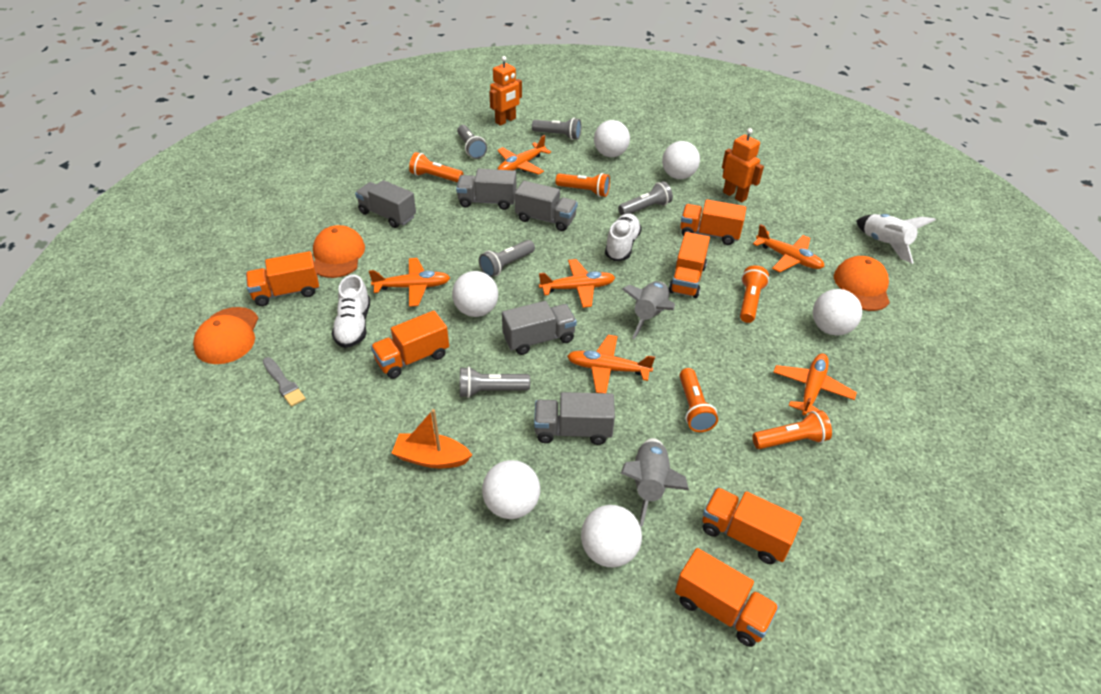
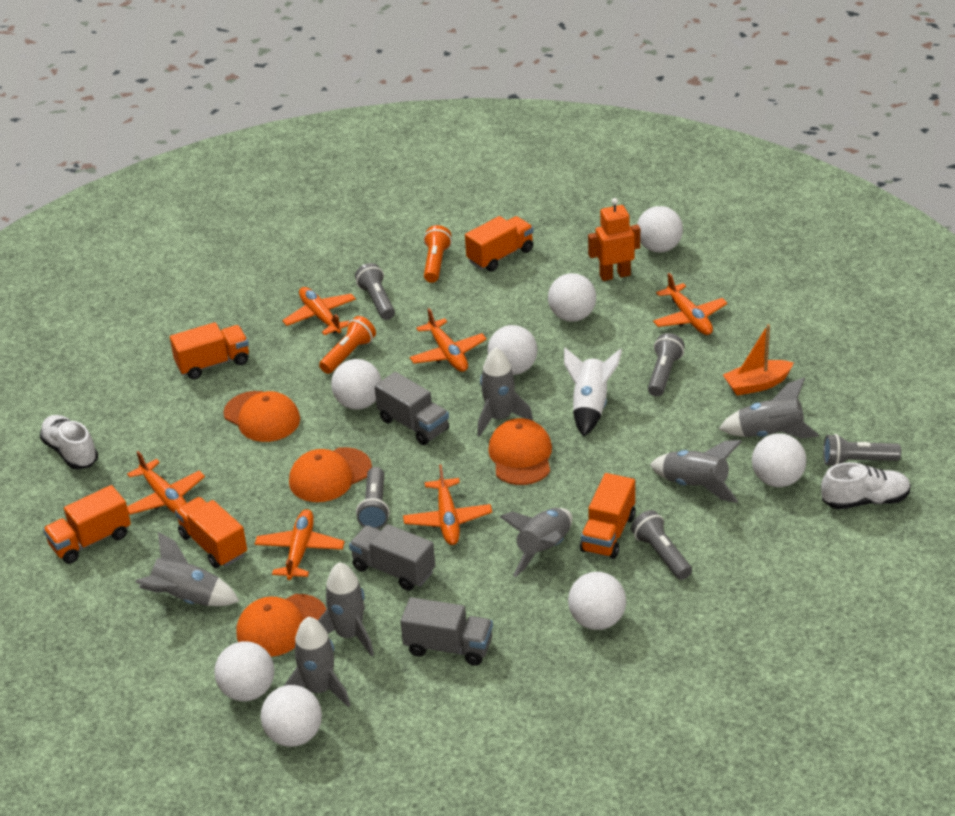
grey brush: [263,357,306,407] = 1 -> none = 0
grey rocket: [621,438,689,527] [622,281,675,339] = 2 -> [135,532,239,606] [284,617,350,707] [318,562,374,656] [477,347,533,437] [500,508,572,577] [650,440,742,503] [719,377,819,438] = 7
grey truck: [355,180,416,228] [456,169,517,210] [502,301,577,355] [515,181,578,231] [534,392,615,445] = 5 -> [349,524,435,591] [375,372,449,445] [400,597,493,666] = 3
orange cap: [193,307,258,364] [313,225,365,278] [834,256,890,311] = 3 -> [223,391,300,442] [236,594,327,657] [289,447,372,502] [488,418,552,485] = 4
orange flashlight: [409,152,463,183] [555,173,610,197] [679,368,718,432] [740,265,769,323] [752,410,832,449] = 5 -> [319,316,376,374] [424,225,452,283] = 2
orange robot: [489,56,522,126] [722,128,764,202] = 2 -> [588,198,640,281] = 1
orange truck: [246,251,319,306] [371,311,449,379] [669,232,710,298] [675,548,779,647] [680,199,746,245] [702,487,802,564] = 6 -> [43,485,131,564] [170,322,249,380] [175,497,247,568] [465,216,534,272] [580,473,635,559] = 5
white ball: [452,271,498,317] [482,460,540,519] [581,505,642,568] [594,120,630,157] [662,141,700,179] [813,289,862,336] = 6 -> [215,641,274,701] [261,685,322,747] [331,359,382,410] [488,325,537,375] [548,273,596,322] [568,572,626,630] [637,206,683,252] [752,433,806,487] = 8

